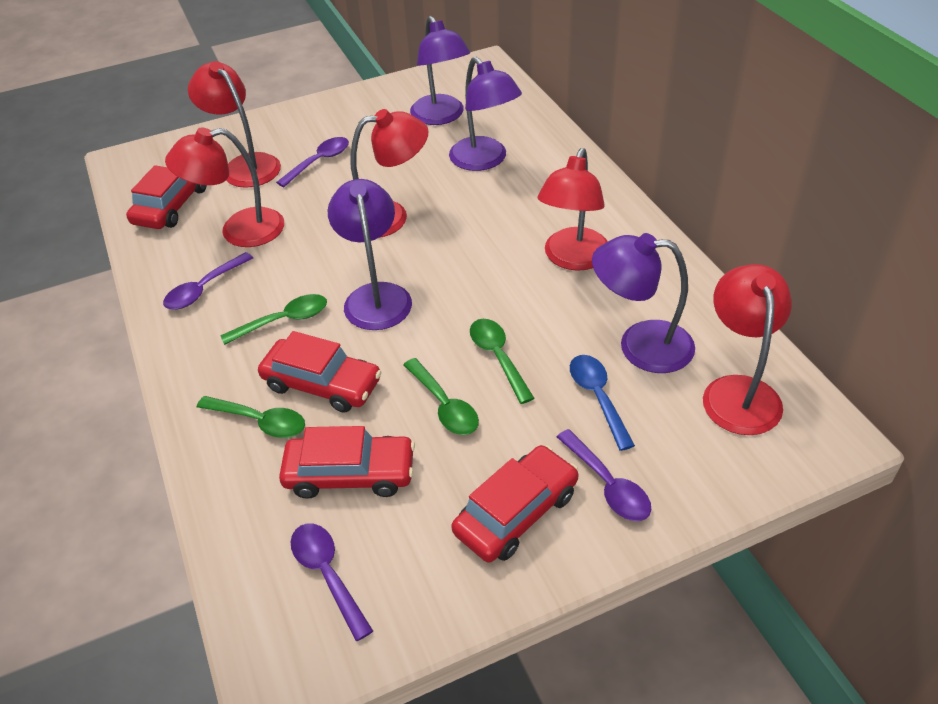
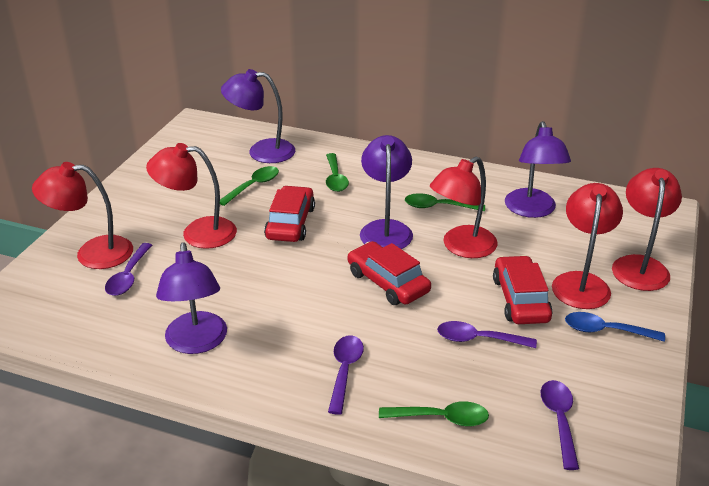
red car: [126,165,207,229] [258,331,382,413] [279,426,415,499] [451,445,578,562] = 4 -> [264,186,315,242] [348,241,431,305] [493,255,553,324] = 3

